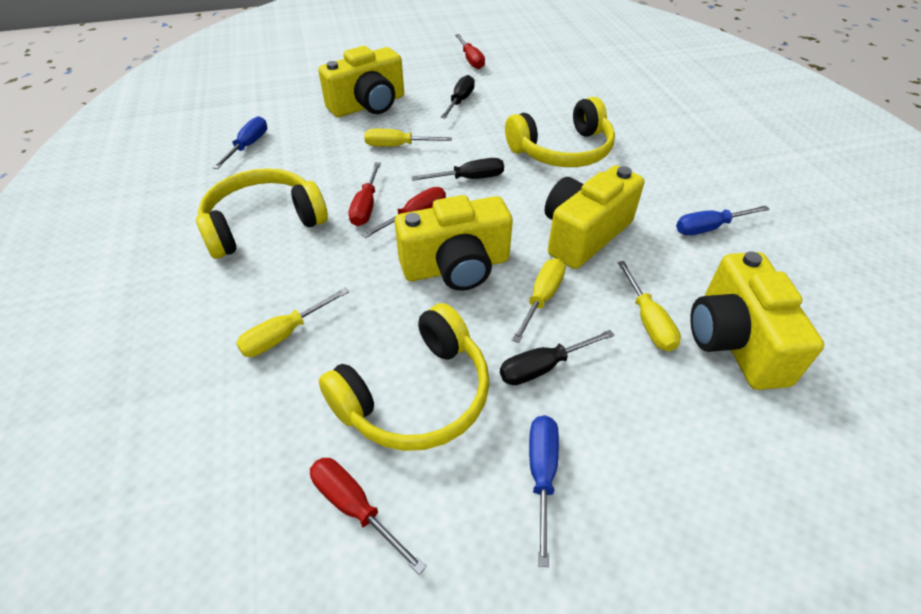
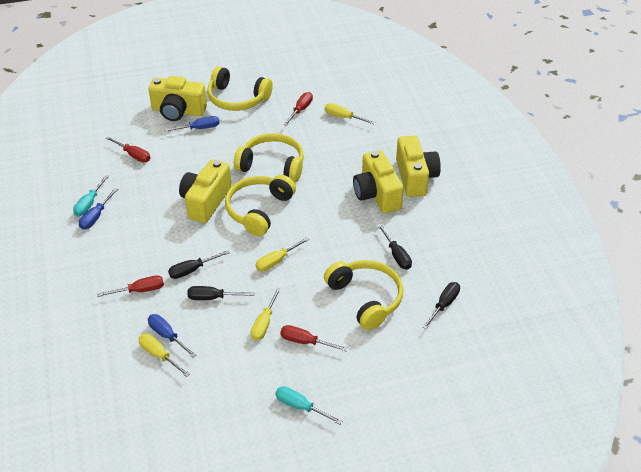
black screwdriver: [412,158,504,181] [441,75,475,119] [500,330,615,385] = 3 -> [168,250,230,279] [187,286,254,300] [378,224,412,270] [422,282,460,329] = 4
turquoise screwdriver: none = 0 -> [73,175,109,216] [275,386,342,424] = 2
yellow headphones: [196,168,328,259] [319,303,490,451] [505,97,615,167] = 3 -> [207,66,273,111] [225,175,296,236] [234,133,304,182] [324,260,403,330] = 4

